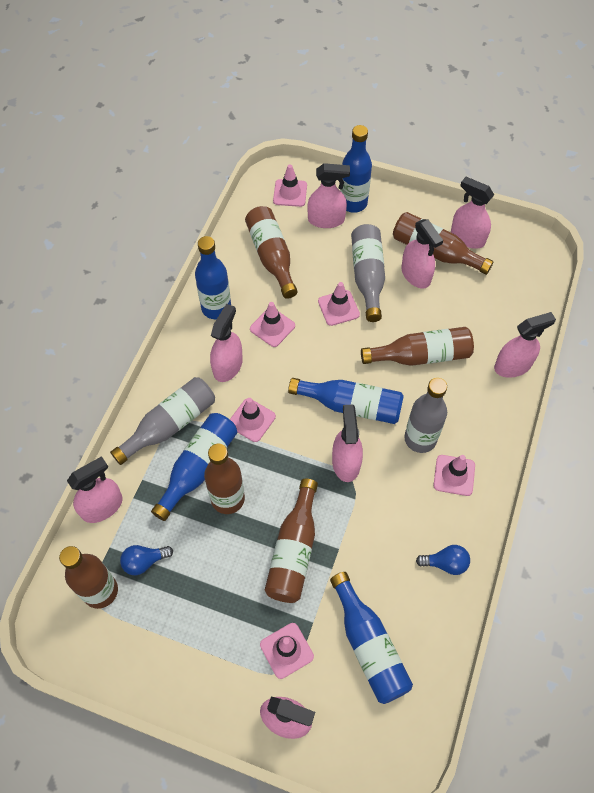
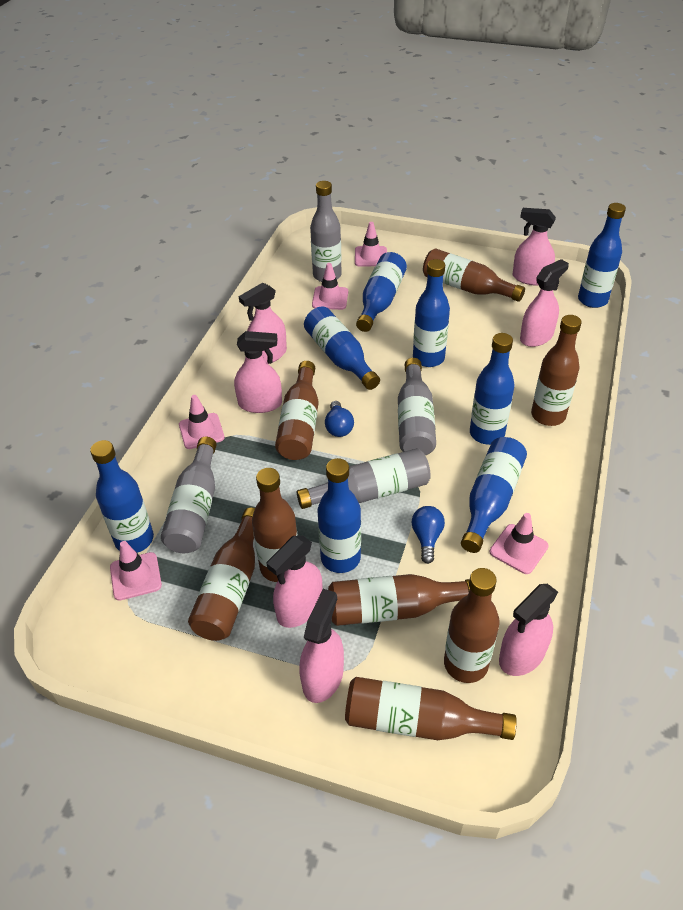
blue bottle: [151,413,237,521] [195,236,231,319] [288,378,404,424] [330,572,413,704] [340,125,372,213] = 5 -> [90,440,154,553] [304,307,380,390] [317,458,361,573] [356,252,407,332] [413,259,450,367] [461,437,527,553] [470,333,514,445] [578,203,626,308] = 8
brown bottle: [59,546,118,609] [204,444,245,514] [245,206,298,299] [265,479,318,603] [361,327,474,366] [393,212,494,275] = 6 -> [188,508,255,641] [252,468,298,582] [275,361,319,460] [328,574,470,626] [345,677,517,740] [423,248,525,302] [444,568,500,683] [531,315,581,426] = 8
grey bottle: [110,377,215,465] [351,224,385,322] [404,378,447,453] = 3 -> [161,437,217,553] [297,448,431,509] [310,181,342,282] [398,358,436,455] = 4
pink spray bottle: [67,456,123,523] [210,304,243,382] [260,697,315,739] [307,163,350,228] [332,404,363,482] [402,219,443,289] [451,177,494,249] [494,312,556,378] = 8 -> [234,331,282,413] [239,283,287,364] [267,535,323,628] [299,589,344,703] [499,584,558,676] [513,208,556,286] [520,259,569,347] = 7
pink traffic cone: [230,398,276,442] [250,302,295,347] [260,623,314,679] [273,164,307,207] [318,282,360,326] [434,455,475,496] = 6 -> [110,541,162,601] [179,395,225,449] [312,263,348,310] [355,222,387,266] [490,513,549,574] = 5

